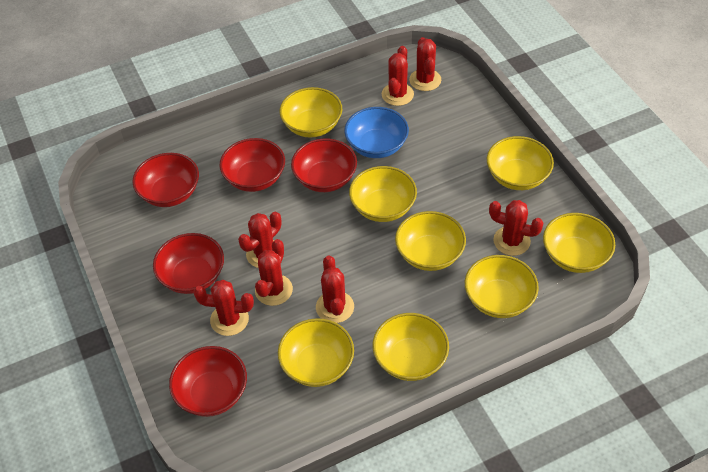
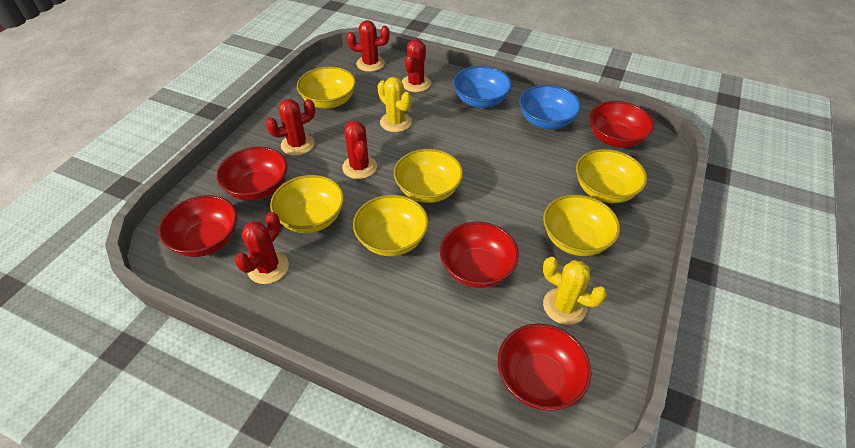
blue bowl: [344,107,409,158] = 1 -> [453,66,512,108] [519,85,581,129] = 2
red cactus: [193,280,254,336] [238,212,282,268] [255,239,293,306] [316,255,354,323] [382,46,414,106] [409,37,441,91] [489,200,544,256] = 7 -> [234,212,289,284] [266,99,315,156] [342,121,377,179] [347,20,390,72] [402,39,431,92] = 5
yellow bowl: [278,318,354,387] [280,87,342,138] [349,166,417,222] [373,313,449,381] [395,211,466,271] [465,255,539,318] [487,136,554,190] [543,213,615,273] = 8 -> [270,175,344,233] [297,66,356,109] [353,195,429,256] [394,149,463,203] [543,195,620,256] [576,149,647,203] = 6
yellow cactus: none = 0 -> [377,77,412,132] [543,257,607,325] = 2

